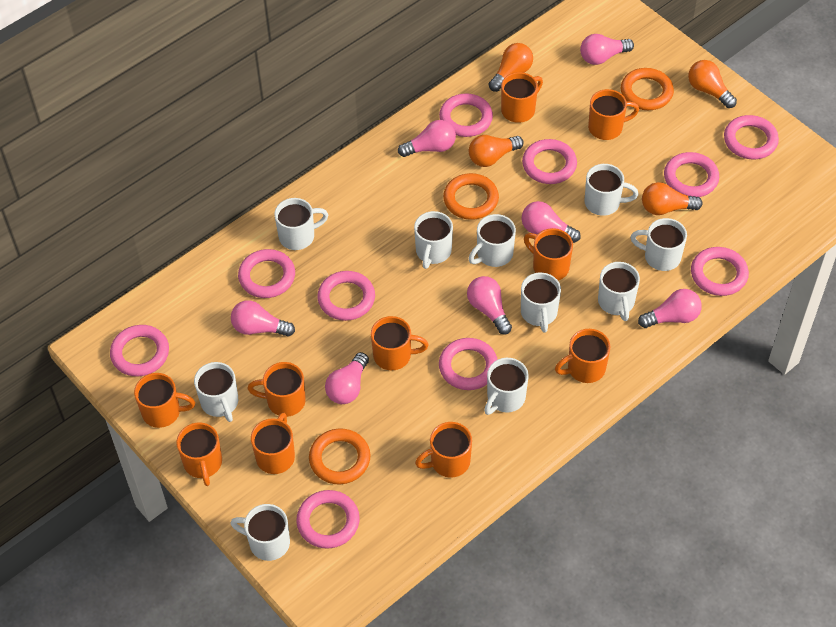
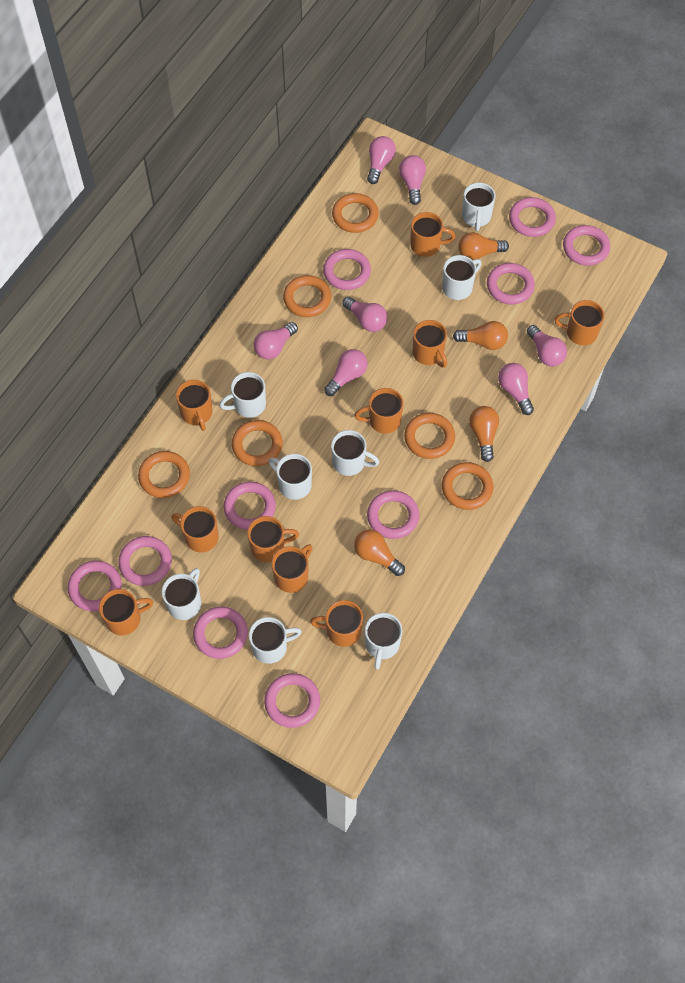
orange ring: [309,428,371,484] [443,173,499,220] [621,68,674,110] = 3 -> [138,451,190,498] [232,420,283,466] [283,275,331,317] [332,193,379,233] [404,413,455,459] [442,462,494,510] = 6
white mug: [194,362,238,422] [230,504,290,561] [274,198,328,250] [414,211,453,269] [468,214,516,267] [484,358,529,415] [521,273,561,333] [585,164,639,216] [598,262,640,321] [631,218,687,271] = 10 -> [162,568,201,620] [219,372,266,418] [249,617,302,664] [268,454,312,500] [331,430,379,476] [365,613,402,670] [442,255,482,300] [462,182,496,231] = 8

